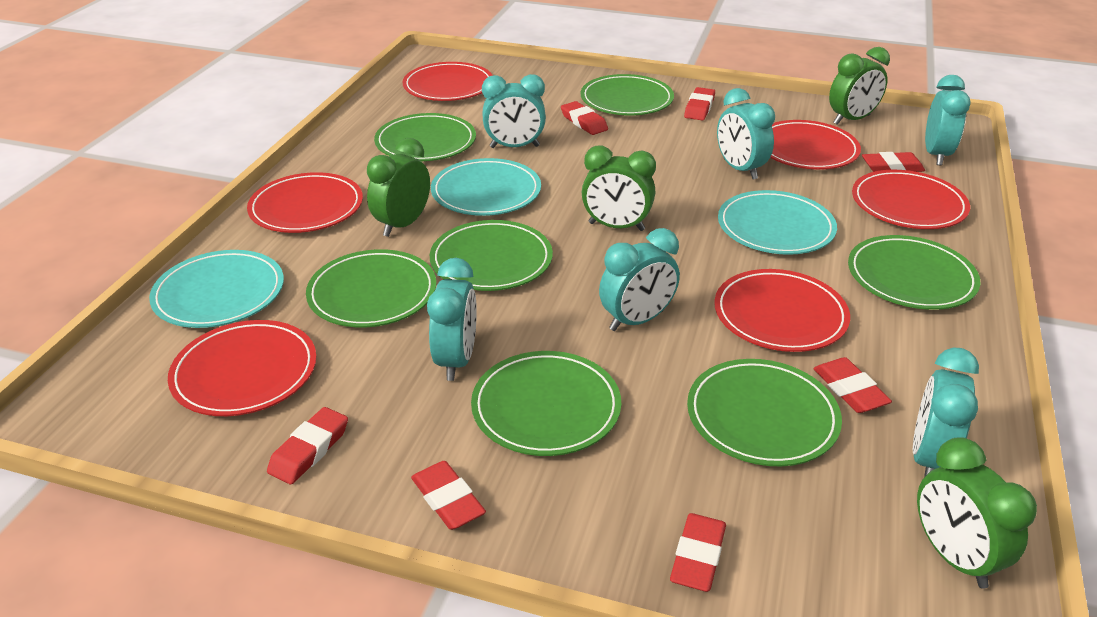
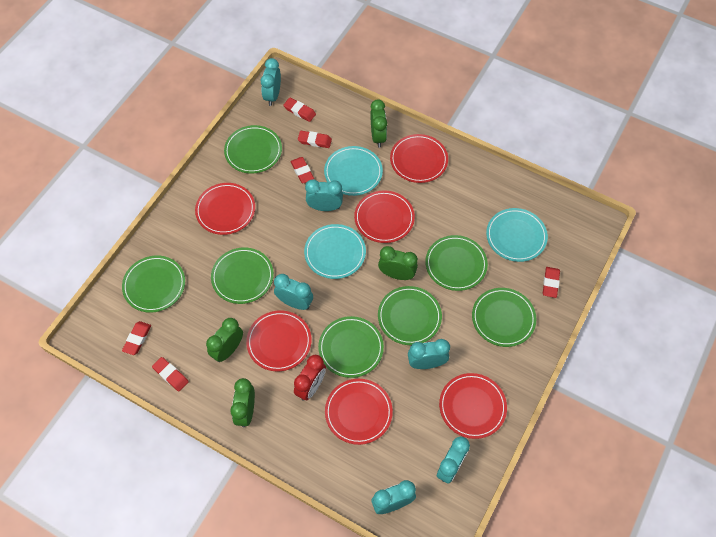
red clock: none = 0 -> [294,355,326,401] = 1
red eraser: [267,407,348,484] [411,461,486,530] [561,101,608,135] [670,513,726,592] [684,87,715,121] [814,357,892,413] [862,152,925,172] = 7 -> [122,321,151,355] [152,357,189,391] [283,98,316,122] [291,157,314,183] [298,131,332,148] [543,267,560,298] = 6

